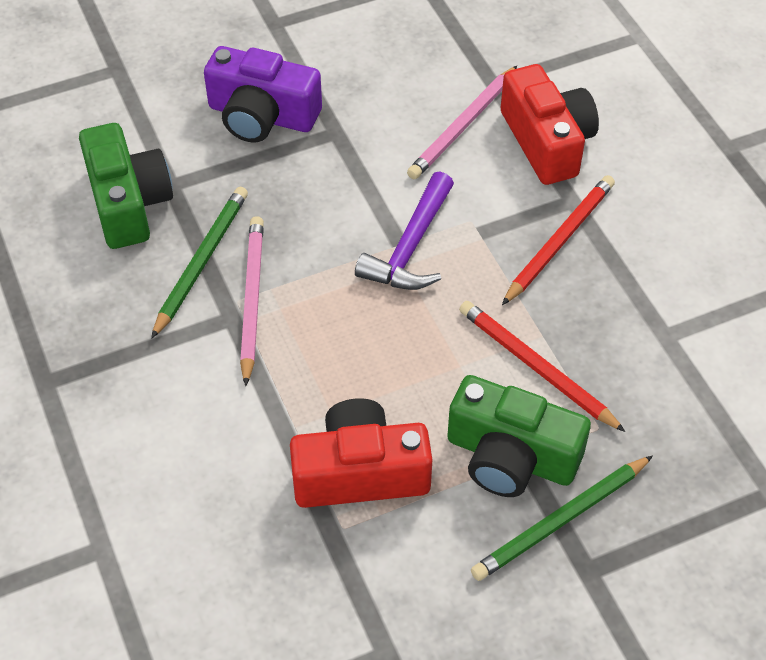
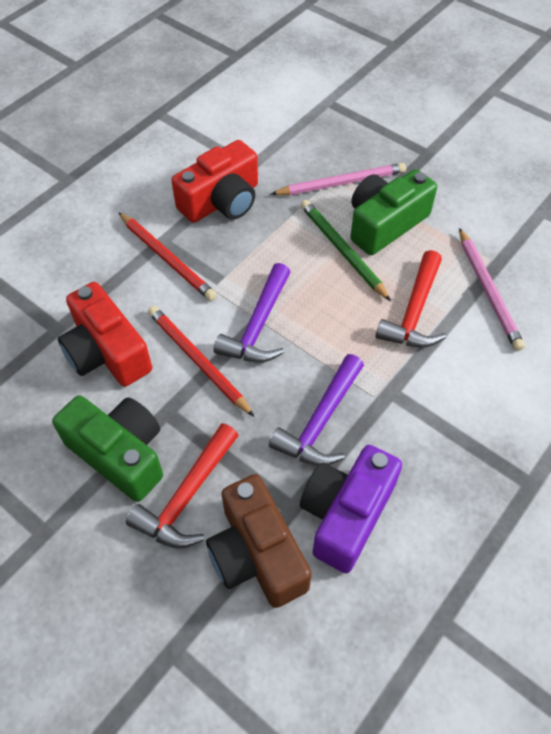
brown camera: none = 0 -> [206,474,312,608] = 1
green pencil: [151,187,248,339] [471,456,653,581] = 2 -> [301,200,391,301] = 1
purple hammer: [355,171,454,290] = 1 -> [214,263,291,363] [269,354,364,466] = 2
red hammer: none = 0 -> [126,423,239,549] [376,250,446,348] = 2

